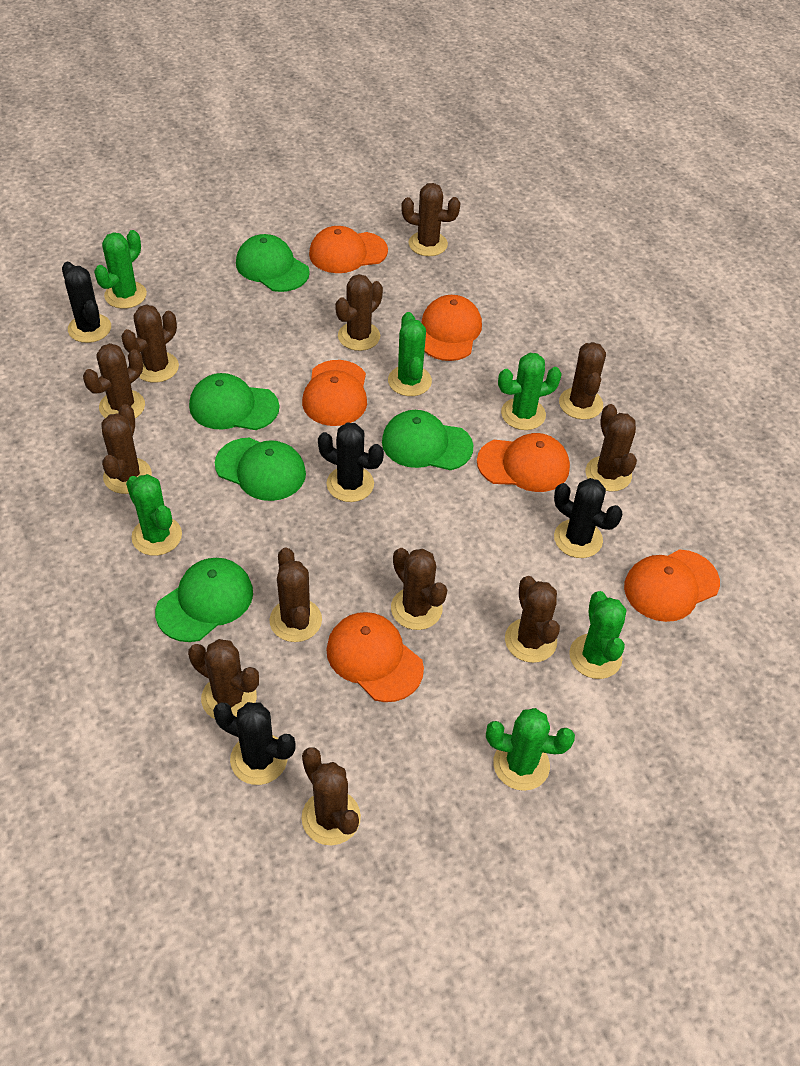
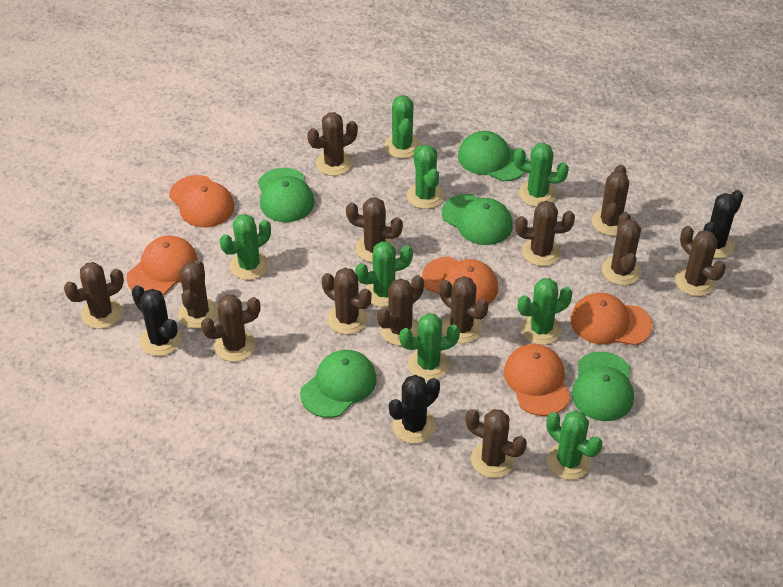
black cactus: [62,262,111,343] [213,702,296,785] [318,422,384,502] [554,478,622,558] = 4 -> [132,285,181,356] [389,375,440,444] [703,190,743,258] = 3
brown cactus: [83,343,145,418] [102,404,152,494] [121,304,179,383] [188,639,259,719] [269,548,322,642] [301,747,361,845] [335,274,383,351] [391,548,447,630] [401,183,460,256] [505,576,560,663] [559,342,606,420] [586,404,637,492] = 12 -> [64,262,124,329] [178,260,218,329] [201,295,260,362] [307,112,358,176] [322,268,371,334] [346,197,403,262] [377,275,424,346] [439,276,488,343] [465,409,527,478] [516,201,575,266] [592,165,629,236] [602,212,641,285] [675,226,726,296] = 13
green cactus: [94,230,147,309] [126,474,182,556] [388,312,432,396] [486,708,575,791] [498,353,562,430] [569,591,626,679] = 6 -> [220,214,271,280] [355,241,413,308] [384,95,420,158] [399,313,460,381] [407,145,444,209] [514,143,569,207] [518,278,573,345] [546,410,602,480] = 8
orange cap: [302,360,367,426] [309,226,388,273] [326,612,424,702] [422,295,482,361] [477,433,570,492] [624,549,720,622] = 6 -> [126,236,198,295] [169,175,235,227] [422,256,498,304] [504,344,571,416] [571,293,652,345] = 5

